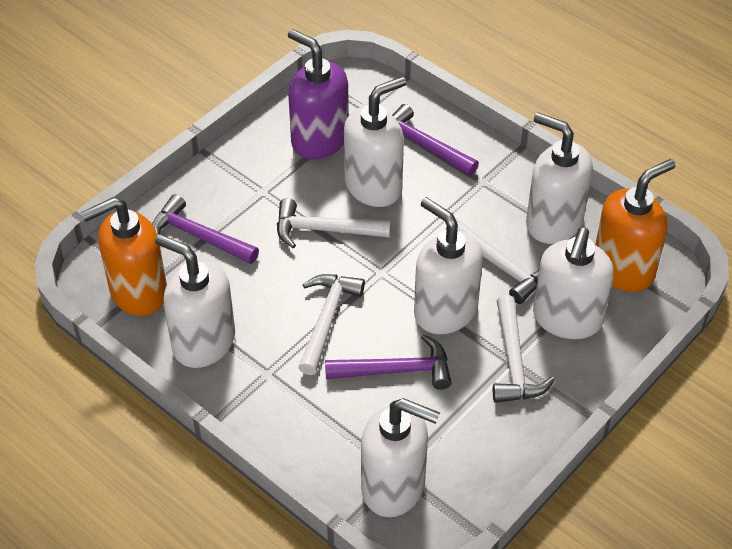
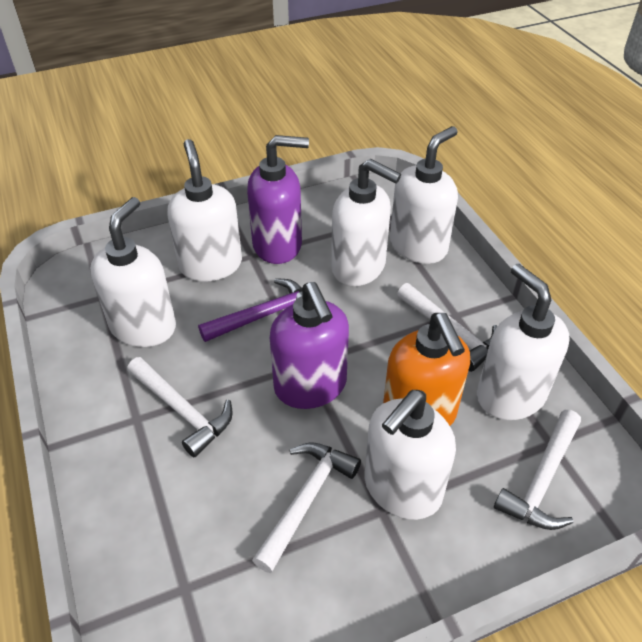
orange soap dispenser: [81,197,167,316] [595,159,676,292] = 2 -> [383,313,470,426] = 1
purple hammer: [152,194,259,264] [325,334,451,390] [392,104,479,176] = 3 -> [198,278,303,342] = 1
purple soap dispenser: [288,29,349,159] = 1 -> [247,135,309,264] [270,282,349,409] = 2

